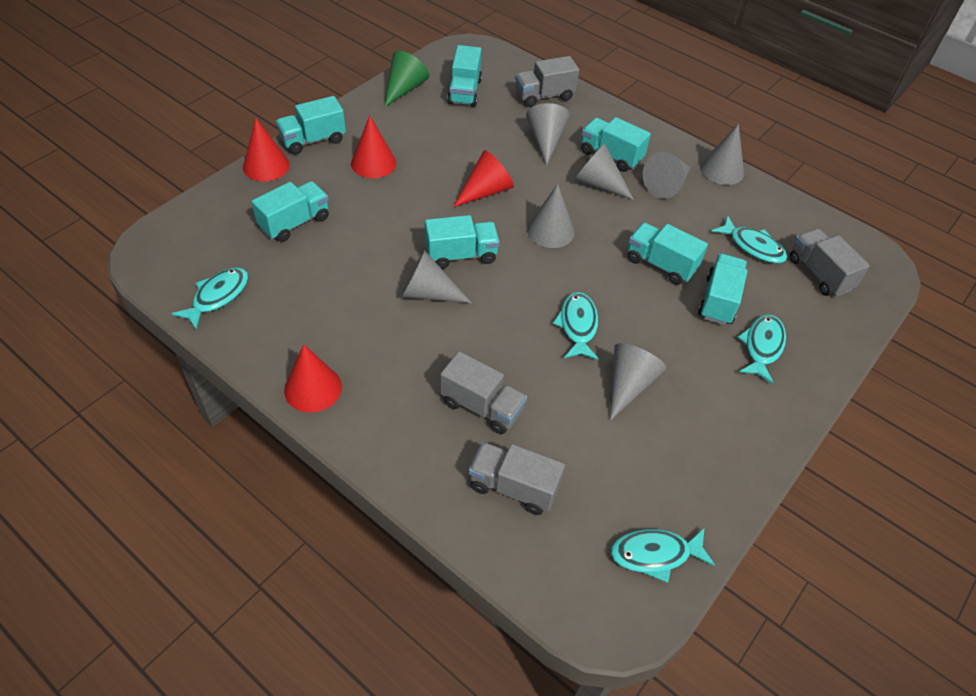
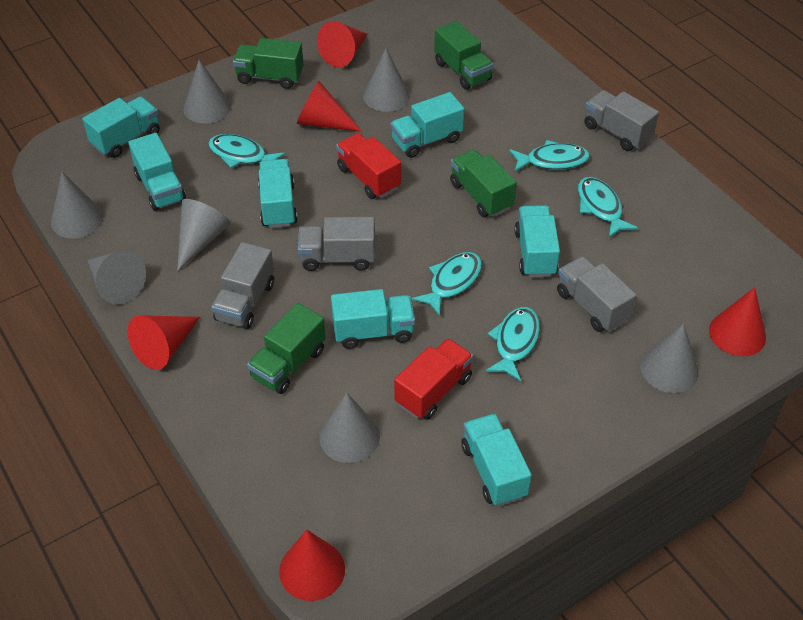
green cone: [384,51,429,108] = 1 -> none = 0
green truck: none = 0 -> [233,38,303,89] [247,303,326,394] [434,21,493,90] [450,149,517,217] = 4
red cone: [243,118,290,181] [284,344,342,413] [351,116,396,178] [453,150,514,207] = 4 -> [128,315,200,370] [279,530,345,601] [297,81,362,132] [317,21,367,68] [709,287,766,356] = 5
red truck: none = 0 -> [336,133,401,199] [394,338,473,420] = 2

